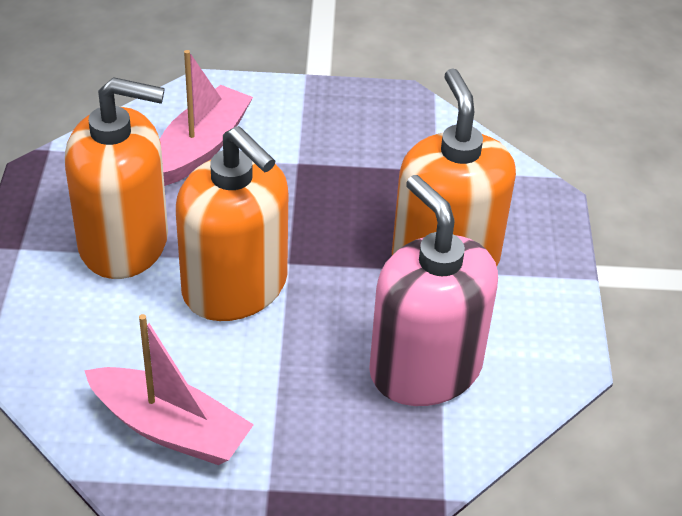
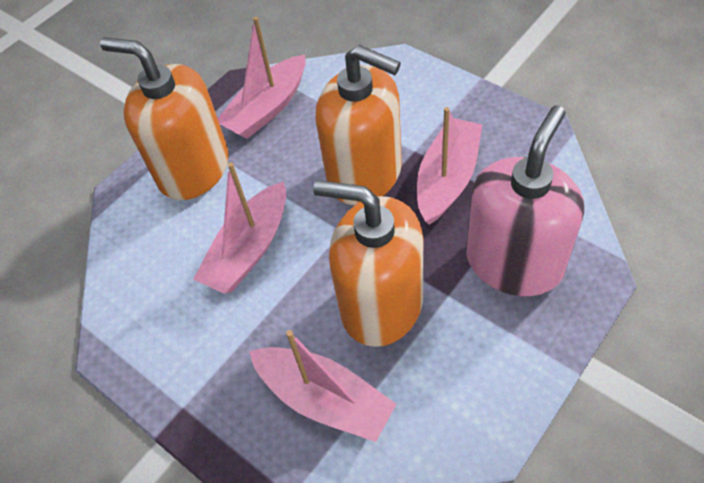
pink boat: [84,314,254,465] [160,50,253,186] = 2 -> [193,162,286,294] [218,17,306,139] [249,330,396,442] [417,107,482,225] = 4

